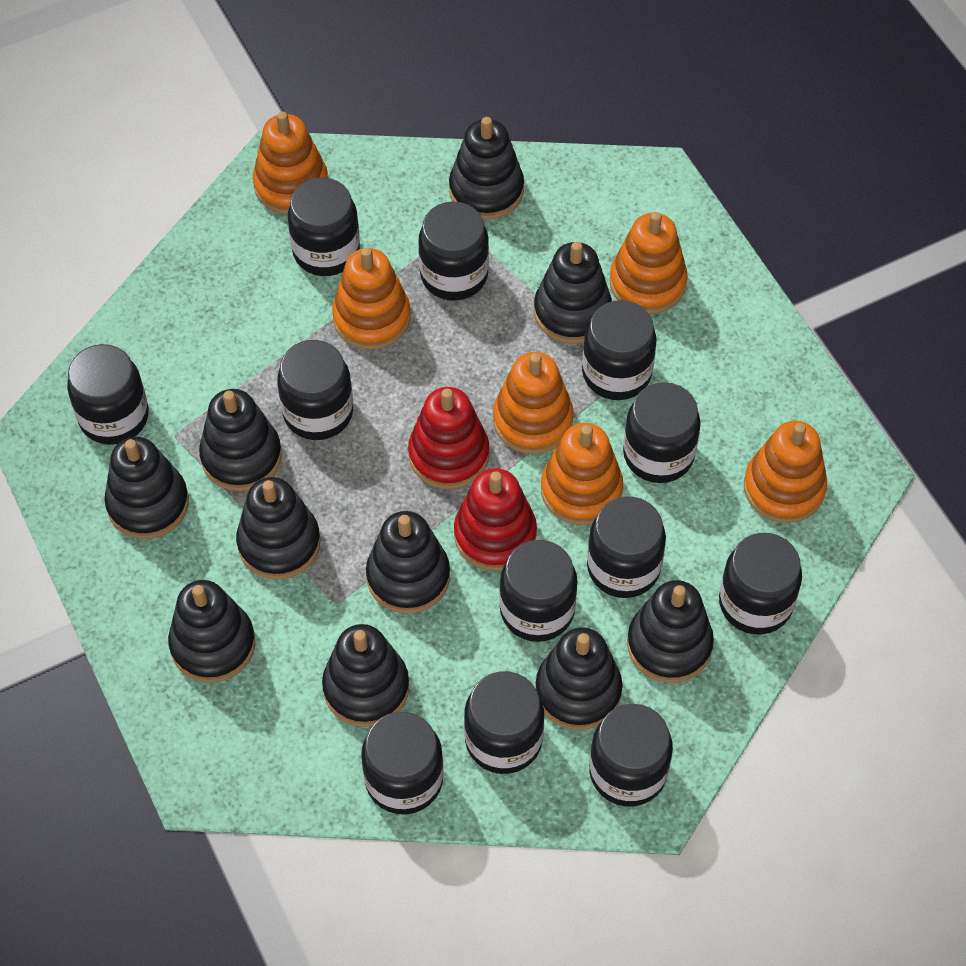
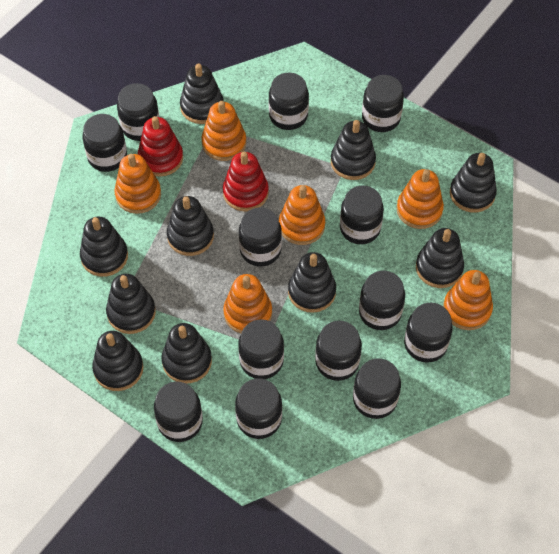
black jar: [67,344,149,445] [277,340,353,440] [288,177,360,276] [361,712,444,815] [418,201,489,301] [464,671,544,774] [499,540,577,642] [582,300,656,400] [587,496,666,598] [589,704,673,806] [623,382,701,483] [719,533,802,635] = 12 -> [82,114,127,172] [117,83,159,141] [154,381,203,442] [235,379,282,439] [239,208,282,267] [239,319,284,379] [269,73,309,130] [315,321,362,381] [340,186,384,244] [353,358,401,419] [359,271,405,330] [362,75,404,132] [404,303,453,363] = 13

